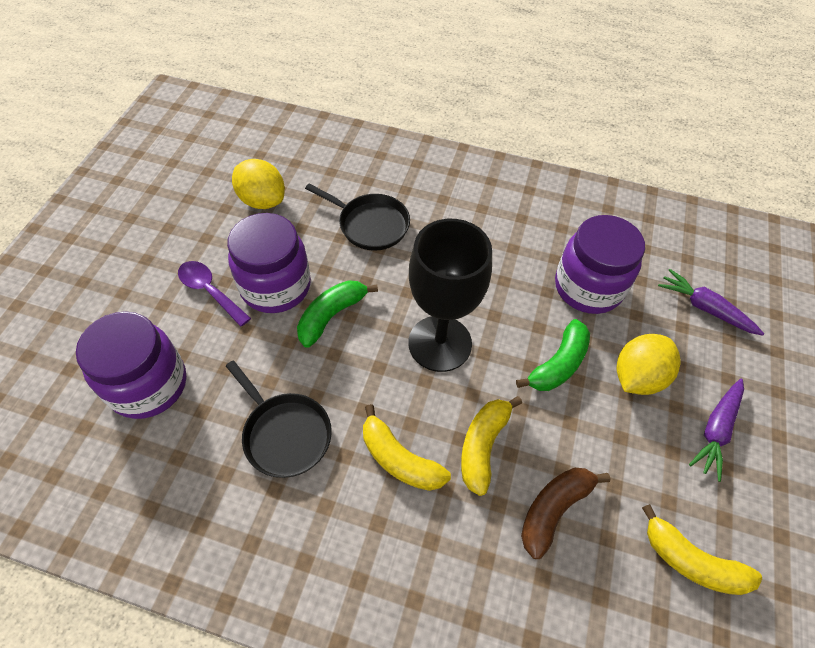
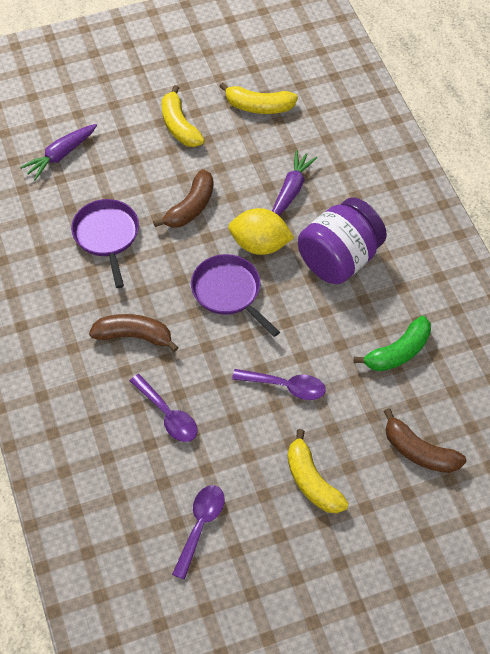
black goblet: [408,219,492,372] = 1 -> none = 0
black pan: [226,360,332,478] [305,183,410,251] = 2 -> none = 0
brown banana: [521,468,611,559] = 1 -> [89,314,179,352] [153,169,214,228] [384,408,466,473] = 3
green banana: [297,280,378,348] [516,319,590,391] = 2 -> [354,316,431,371] = 1
purple jar: [76,311,186,419] [227,213,311,313] [555,215,645,314] = 3 -> [298,198,387,284] = 1
purple pan: none = 0 -> [71,199,139,288] [191,254,280,337] = 2
purple spoon: [178,261,251,327] = 1 -> [130,374,198,442] [172,485,225,580] [232,369,326,400] = 3
yellow lemon: [232,159,285,209] [616,334,681,395] = 2 -> [229,208,294,255] = 1

